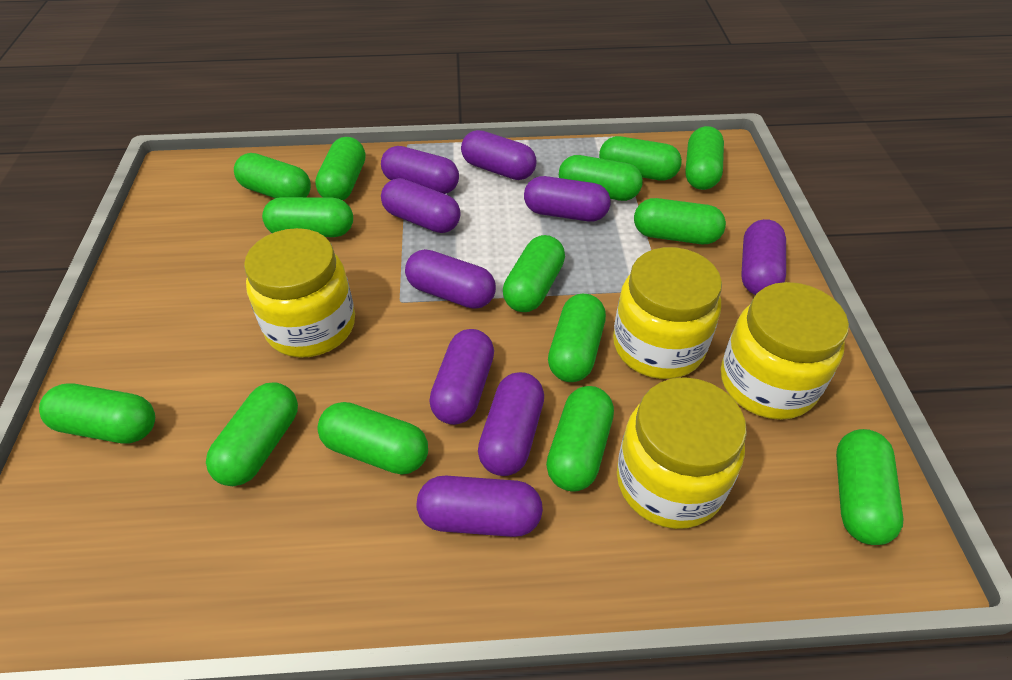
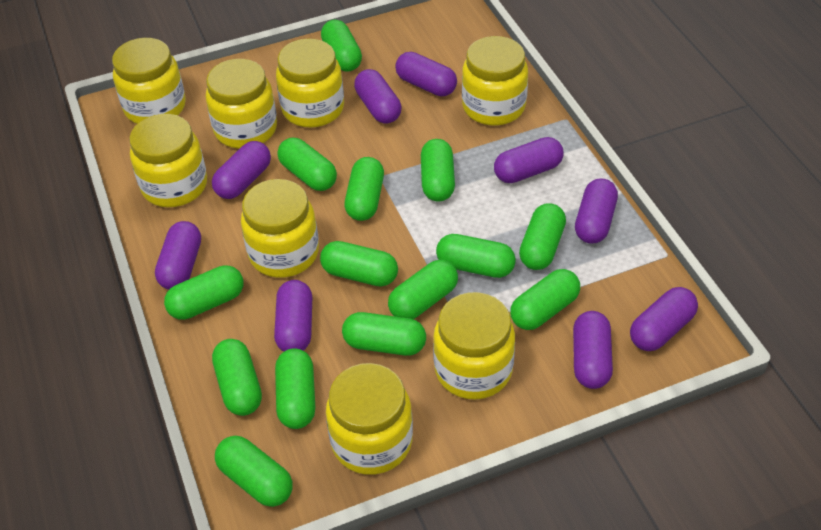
yellow jar: [244,228,355,358] [613,247,722,379] [617,377,747,529] [721,282,849,420] = 4 -> [112,38,186,124] [129,114,207,207] [206,59,277,149] [241,179,319,278] [276,39,344,128] [326,363,413,475] [433,292,515,400] [462,36,528,125] = 8

